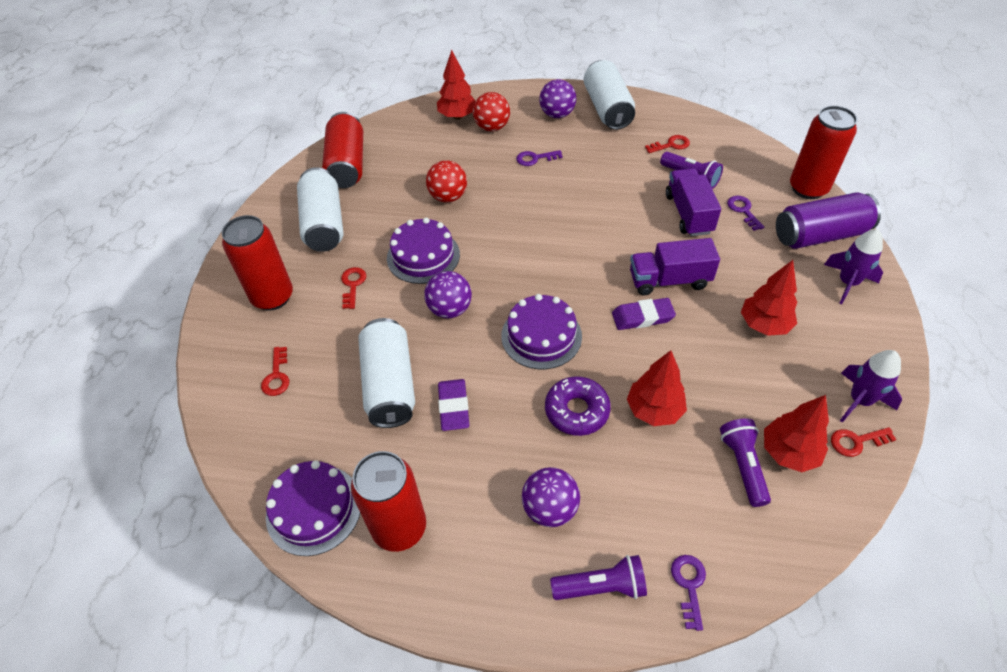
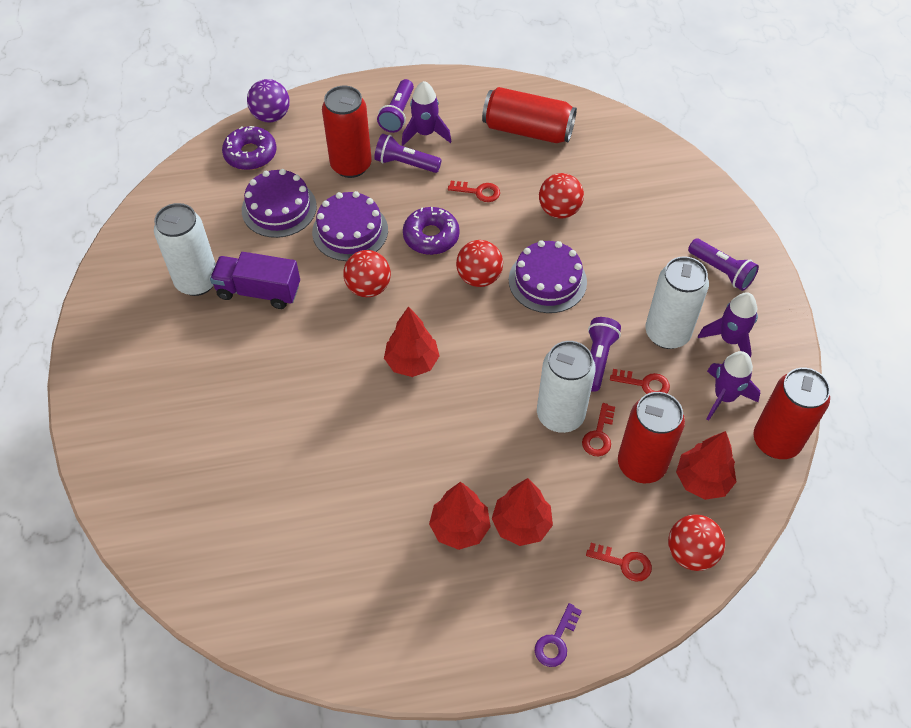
purple ball: [424,271,472,318] [522,467,580,527] [539,79,576,118] = 3 -> [247,79,290,122] = 1
purple can: [776,192,881,249] = 1 -> none = 0
purple donut: [545,376,611,436] = 1 -> [222,126,277,170] [403,207,460,255] = 2
purple eraser: [438,379,469,431] [612,298,676,330] = 2 -> none = 0
purple flashlight: [550,555,647,600] [660,152,723,189] [720,418,771,507] = 3 -> [374,134,442,173] [377,79,414,133] [588,317,621,392] [688,239,759,291] = 4
purple key: [516,150,563,166] [671,555,706,631] [727,196,764,231] = 3 -> [535,603,582,667] = 1
purple rocket: [824,229,883,304] [840,350,902,423] = 2 -> [402,81,451,146] [698,292,758,358] [707,351,760,421] = 3
purple truck: [630,238,720,296] [666,168,721,236] = 2 -> [210,252,300,309] = 1
red ball: [426,160,467,202] [473,92,510,131] = 2 -> [343,250,391,297] [456,240,503,287] [539,173,584,219] [668,514,725,571] = 4

